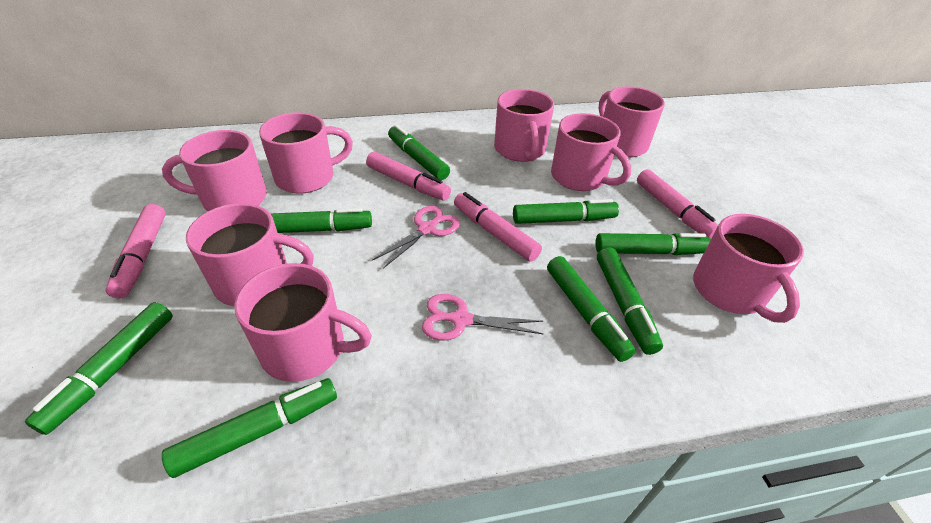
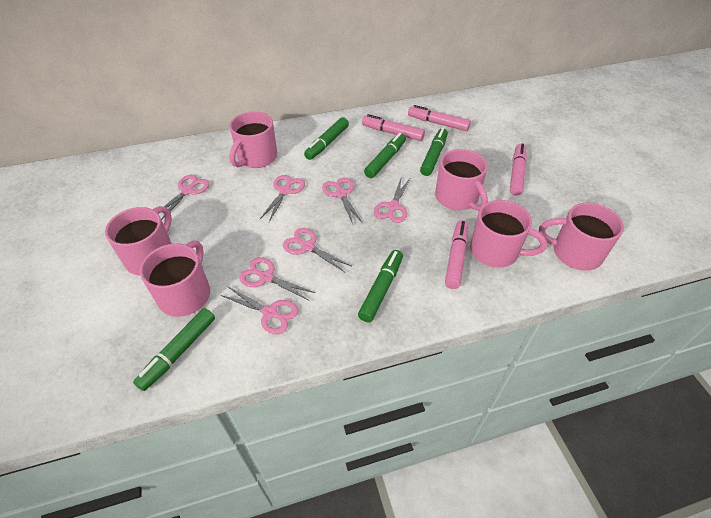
green marker: [25,302,173,435] [162,378,337,478] [270,208,372,233] [388,125,450,180] [513,199,619,224] [547,256,636,362] [595,233,711,255] [597,247,663,355] = 8 -> [133,308,215,391] [304,117,349,160] [358,250,403,323] [364,133,406,178] [420,128,448,176] = 5
pink mug: [162,130,267,211] [186,203,314,306] [234,263,372,382] [259,112,353,194] [494,89,554,162] [551,113,631,191] [599,86,665,157] [693,214,804,323] = 8 -> [105,206,172,276] [140,241,210,317] [229,111,277,168] [435,149,488,211] [470,200,547,268] [539,203,624,271] = 6
pink scissors: [372,206,460,269] [422,294,544,341] = 2 -> [161,175,210,220] [221,286,298,334] [239,257,315,300] [260,175,305,222] [283,228,351,272] [322,178,362,224] [374,176,411,223] = 7

